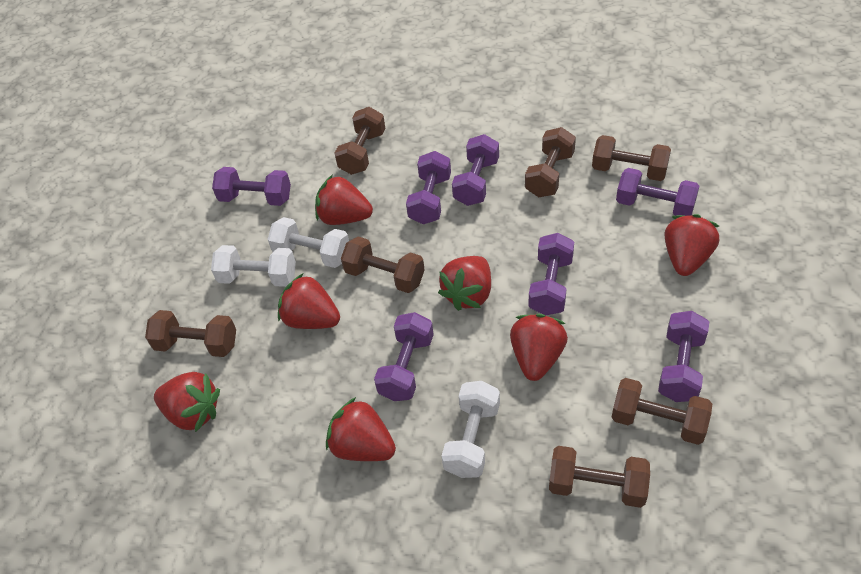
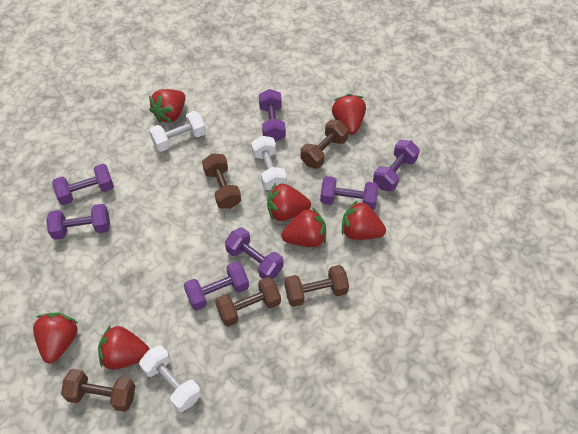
brown dumbbell: [145,310,236,357] [334,107,385,175] [341,237,425,293] [525,127,576,197] [549,446,650,508] [592,135,671,181] [612,378,712,445] = 7 -> [61,369,135,412] [202,153,241,209] [215,277,281,327] [285,265,349,307] [301,120,349,169] = 5

